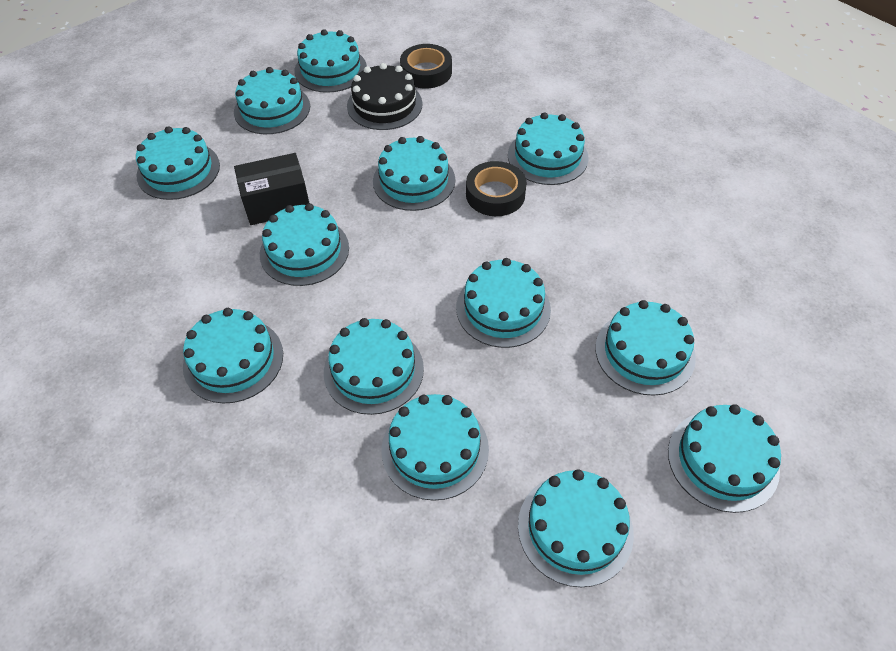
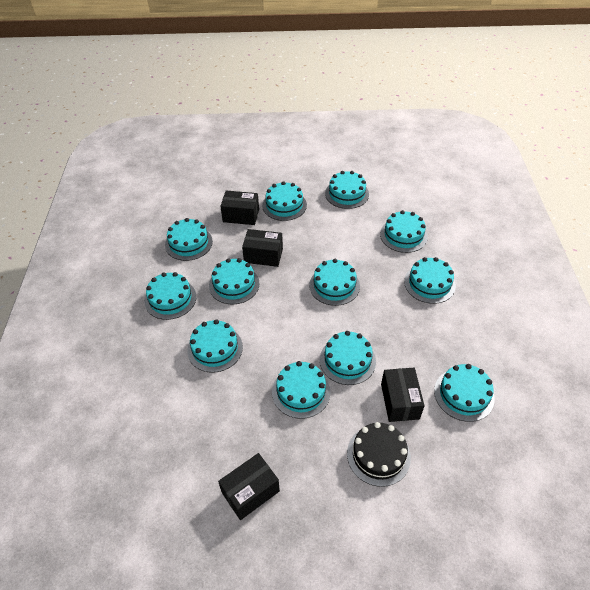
black box: [234,153,309,225] = 1 -> [218,453,280,520] [220,190,259,225] [242,229,283,267] [381,368,425,422] = 4
black tape: [400,44,452,89] [466,161,527,216] = 2 -> none = 0
turquoise cake: [136,126,220,200] [183,308,283,403] [234,67,310,134] [260,203,349,286] [294,29,367,93] [324,318,424,415] [373,136,455,211] [381,394,489,501] [456,258,551,348] [508,112,589,185] [518,469,634,587] [595,300,696,396] [668,404,781,513] = 13 -> [145,272,196,320] [165,218,213,261] [187,319,243,373] [209,258,260,304] [262,181,307,221] [272,361,331,419] [309,259,360,306] [320,331,376,385] [325,171,369,209] [380,210,428,253] [404,257,456,304] [434,364,495,422] = 12

